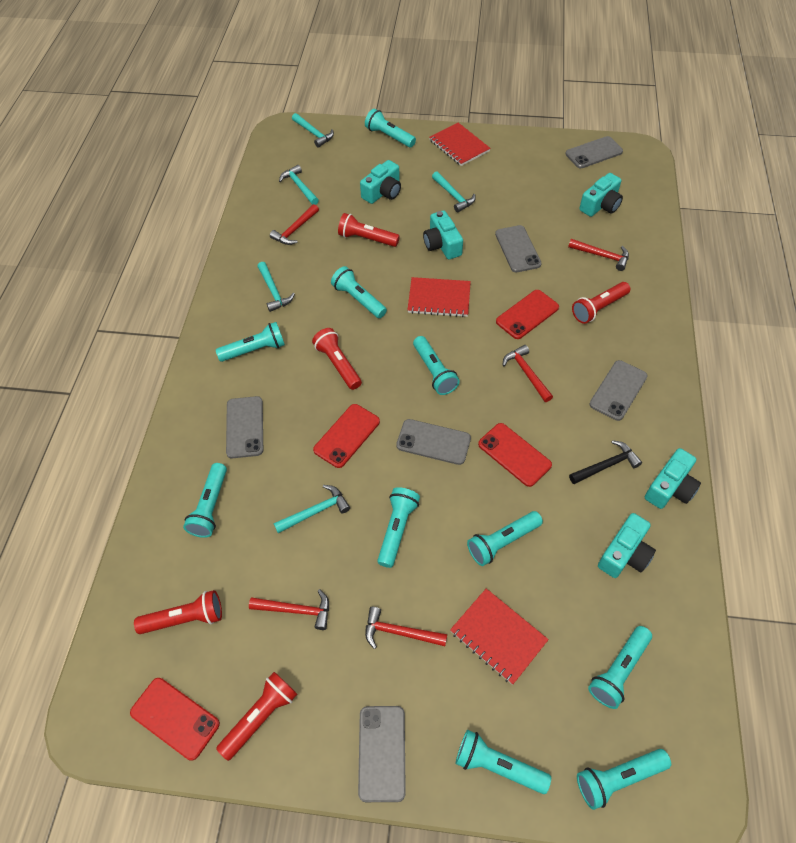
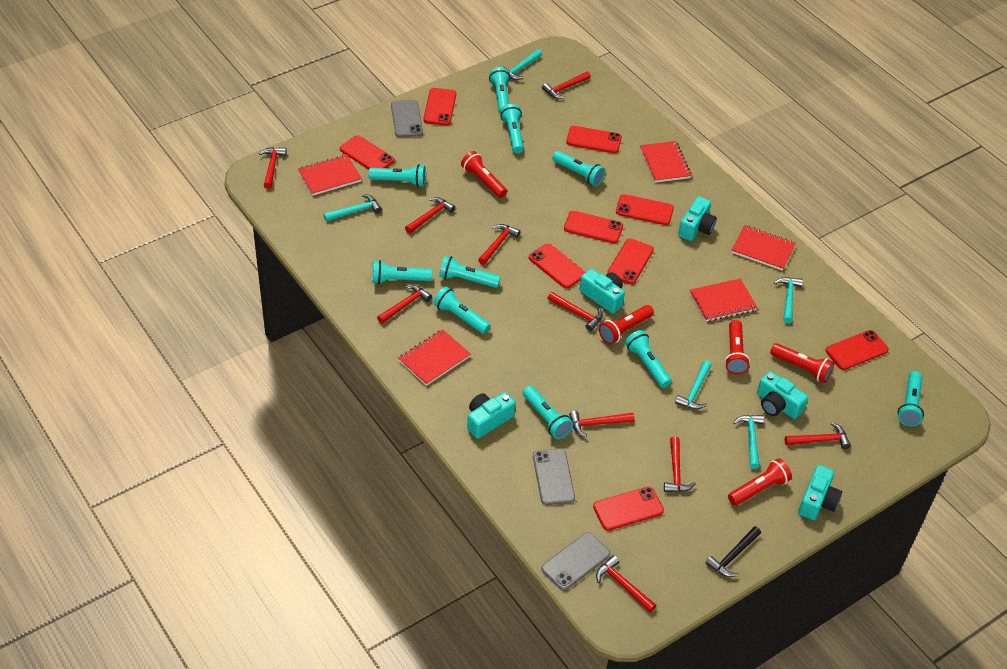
grey phone: [226,396,263,458] [358,706,406,802] [396,419,471,465] [495,225,542,272] [565,136,623,168] [589,360,647,421] = 6 -> [391,100,423,137] [533,449,575,505] [541,532,610,591] = 3
red hammer: [249,589,329,630] [270,204,319,245] [365,607,447,649] [503,345,553,402] [568,239,629,271] = 5 -> [259,147,287,189] [377,285,432,324] [405,197,455,234] [478,224,521,265] [542,71,591,99] [548,292,603,331] [569,411,635,437] [596,555,656,612] [664,436,696,492] [785,422,851,449] = 10
red notebook: [407,277,471,317] [429,123,491,166] [450,588,549,685] = 3 -> [298,155,362,196] [398,329,471,386] [640,141,692,182] [689,279,758,322] [731,225,796,271] = 5
red phone: [130,678,220,761] [313,404,380,468] [478,423,552,487] [496,290,559,339] = 4 -> [340,135,395,170] [423,88,456,125] [529,244,585,288] [564,211,623,243] [566,126,622,153] [593,487,664,531] [607,238,654,284] [616,194,674,225] [826,330,889,370] = 9

